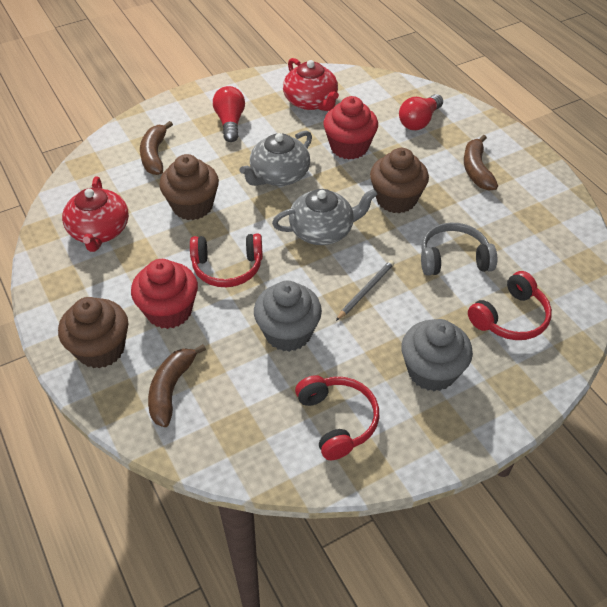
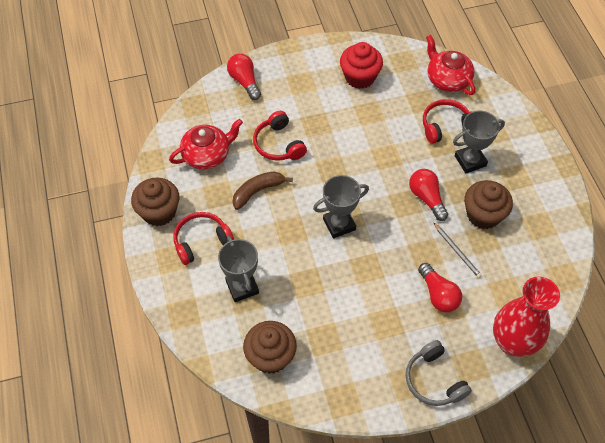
brown banana: [140,121,173,175] [148,344,206,427] [464,135,498,191] = 3 -> [233,171,293,210] = 1
grey cupcake: [254,281,322,352] [401,319,473,391] = 2 -> none = 0
grey teapot: [239,131,312,186] [272,189,378,245] = 2 -> none = 0
grey trophy: none = 0 -> [218,236,259,302] [313,175,369,238] [453,110,505,173] = 3
red cupcake: [131,259,198,329] [323,96,378,159] = 2 -> [340,42,383,89] = 1
red light bulb: [213,86,245,142] [399,94,443,130] = 2 -> [227,54,261,100] [409,169,448,221] [418,263,462,312] = 3
red vase: none = 0 -> [493,277,560,357] = 1

